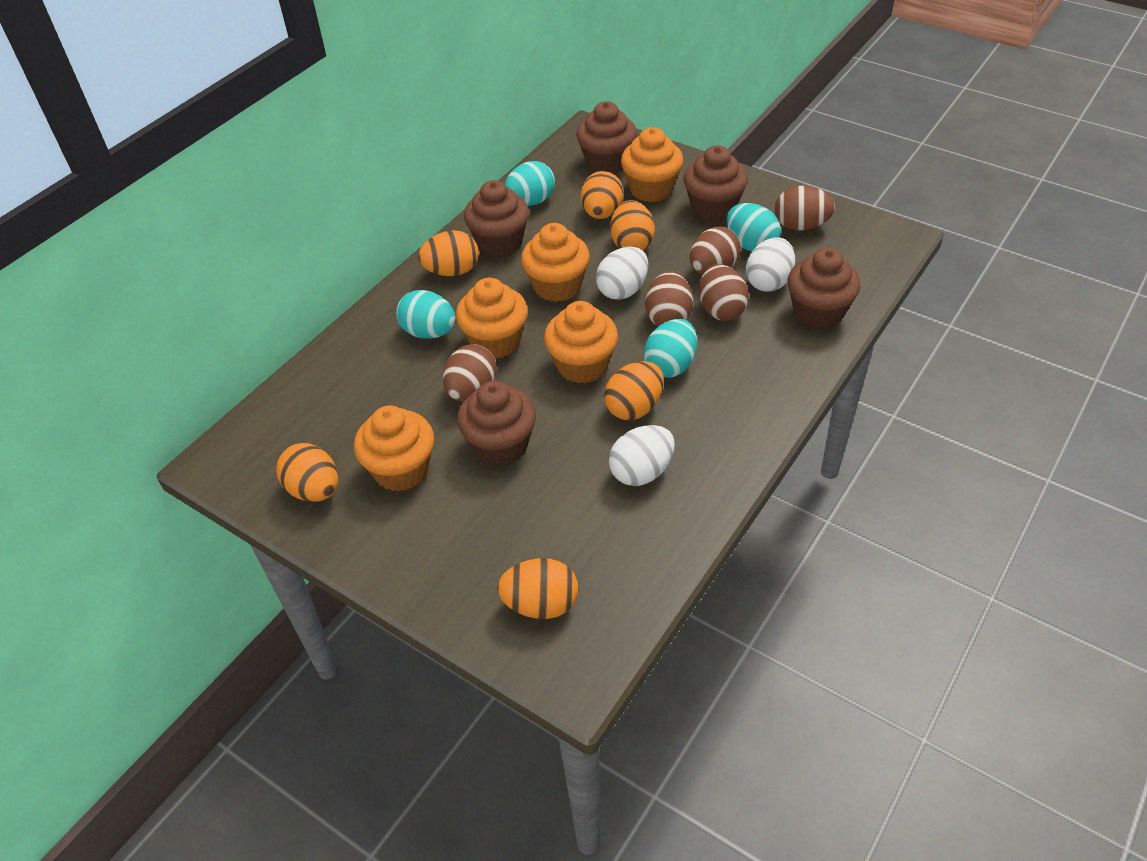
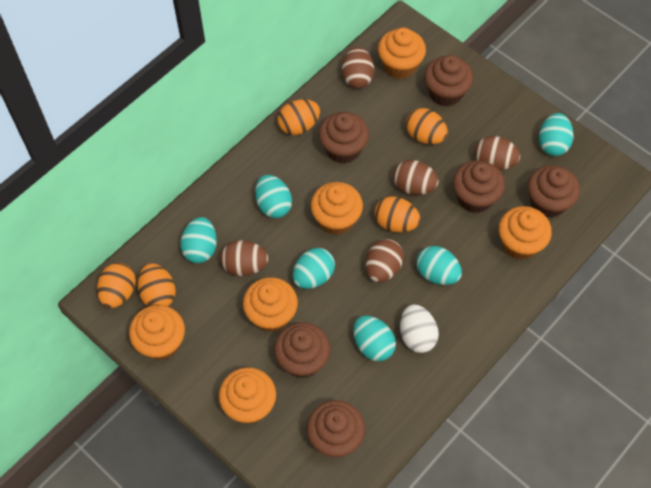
brown cupcake: [457,381,536,466] [464,180,529,257] [576,101,637,174] [683,145,748,222] [788,248,861,330] = 5 -> [274,322,330,378] [307,400,365,457] [319,112,369,164] [424,55,473,107] [453,160,505,213] [528,165,580,218] = 6
orange cupcake: [354,405,434,492] [456,278,528,359] [521,223,590,302] [544,301,618,384] [621,127,684,202] = 5 -> [129,305,185,360] [219,367,276,424] [243,277,298,332] [311,182,363,235] [378,28,426,79] [499,206,552,260] = 6
orange egg: [276,443,338,502] [418,230,479,276] [497,558,579,619] [581,171,624,219] [604,361,664,420] [610,200,655,251] = 6 -> [97,263,136,308] [137,263,176,307] [278,99,320,135] [374,196,420,233] [406,108,448,144] = 5
turquoise egg: [396,290,456,339] [505,161,555,206] [644,319,697,378] [726,203,781,252] = 4 -> [180,217,217,263] [255,175,292,218] [293,248,335,289] [353,316,396,362] [416,246,462,285] [539,113,574,156] = 6
white egg: [596,247,648,300] [609,425,675,486] [746,237,795,292] = 3 -> [400,304,439,353] = 1

